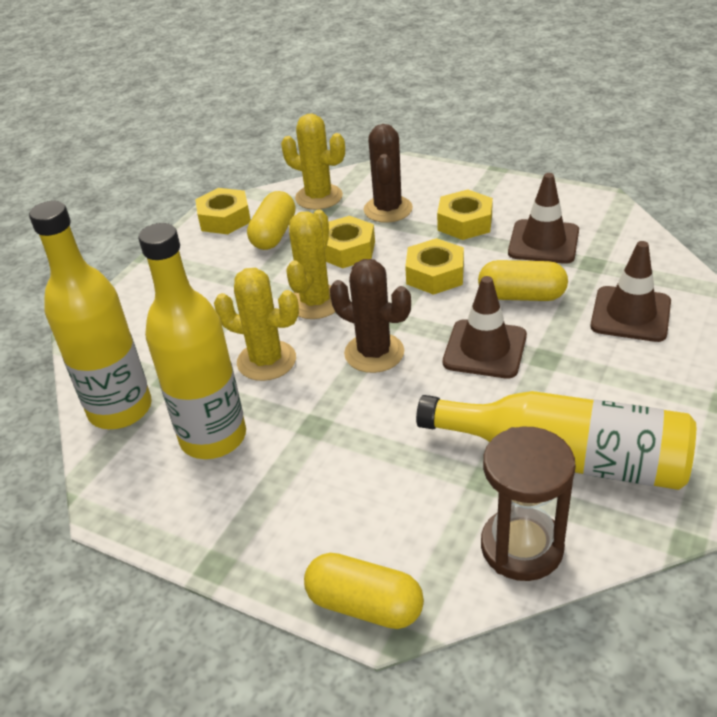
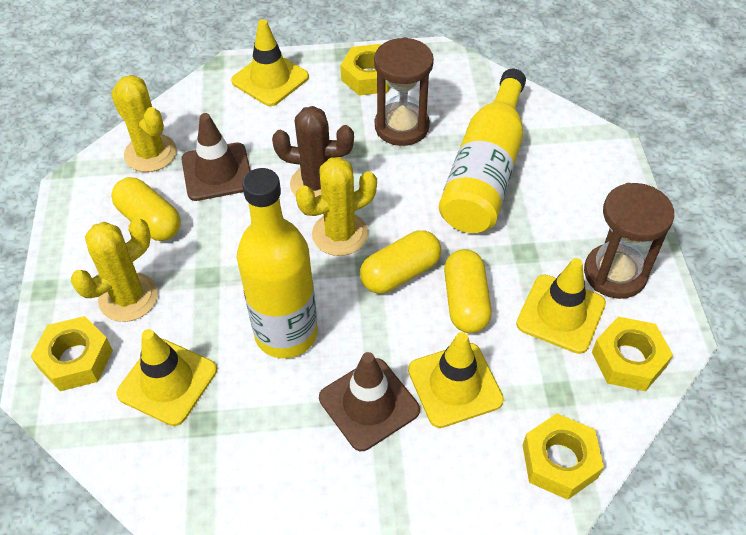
brown cactus: [330,259,411,373] [363,124,413,223] = 2 -> [272,106,354,197] = 1
brown hourglass: [481,427,576,581] = 1 -> [374,37,434,146] [584,183,674,299] = 2
brown traffic cone: [443,276,527,378] [508,173,579,264] [590,241,671,342] = 3 -> [181,113,251,201] [319,352,420,451] = 2
yellow bottle: [29,201,152,429] [138,223,246,459] [416,391,696,490] = 3 -> [237,168,318,358] [439,69,526,233] = 2
yellow traffic cone: none = 0 -> [116,329,217,426] [231,19,309,106] [408,332,504,428] [516,258,606,354] = 4

